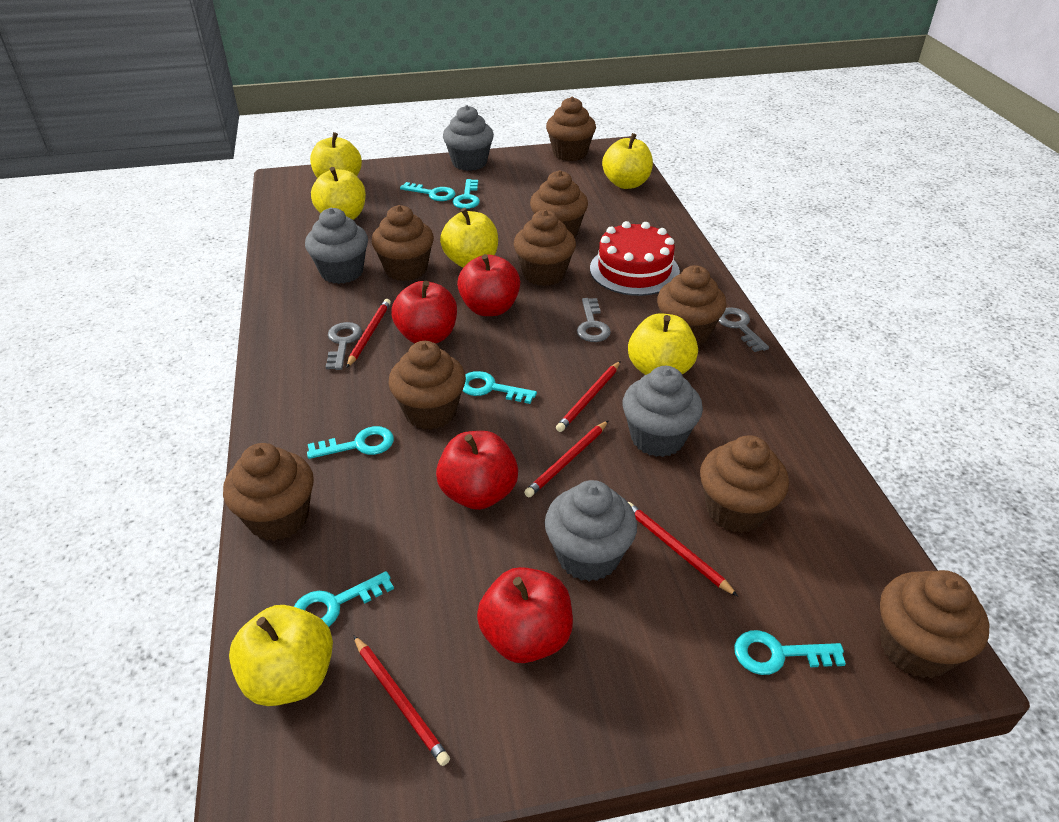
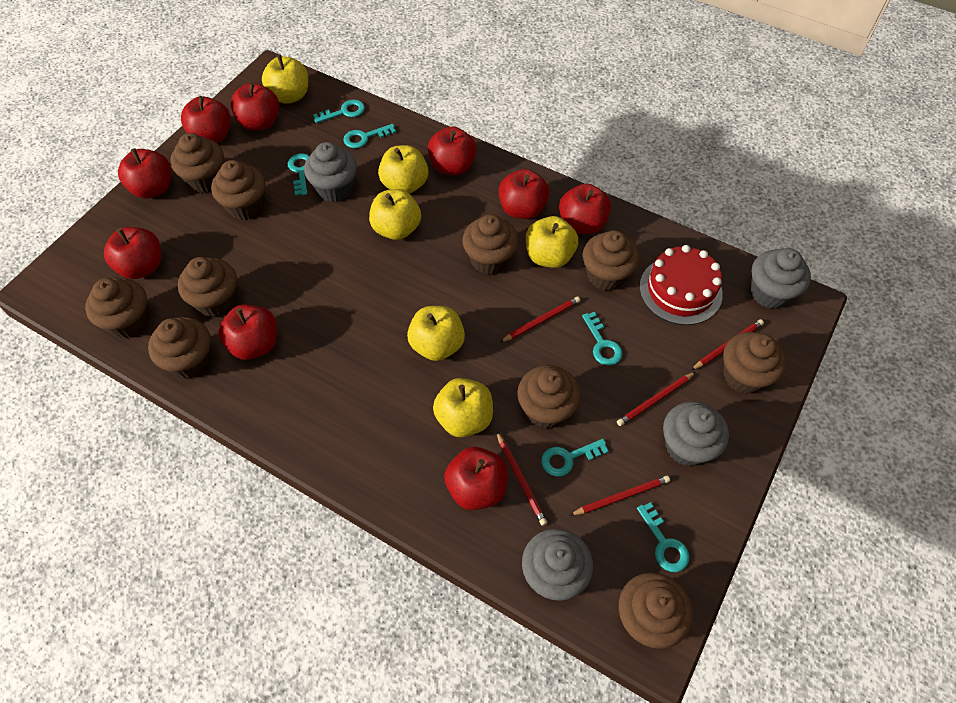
brown cupcake: [223,443,314,541] [371,205,434,281] [388,341,466,430] [514,210,576,286] [530,170,588,238] [546,97,596,161] [657,265,727,346] [700,435,789,533] [880,570,989,679] = 9 -> [85,278,150,338] [148,317,211,379] [170,133,224,193] [178,257,237,317] [211,160,266,220] [462,214,518,275] [517,365,581,429] [583,230,640,291] [619,573,693,649] [723,332,786,394] = 10
grey key: [326,322,362,370] [577,298,611,342] [718,307,769,352] = 3 -> none = 0
red apple: [391,281,457,344] [436,431,518,510] [457,254,520,316] [477,567,573,663] = 4 -> [104,227,161,279] [118,148,171,199] [181,96,231,143] [218,305,277,360] [231,82,279,131] [428,126,477,175] [444,447,508,510] [499,169,550,219] [559,184,611,234] = 9

